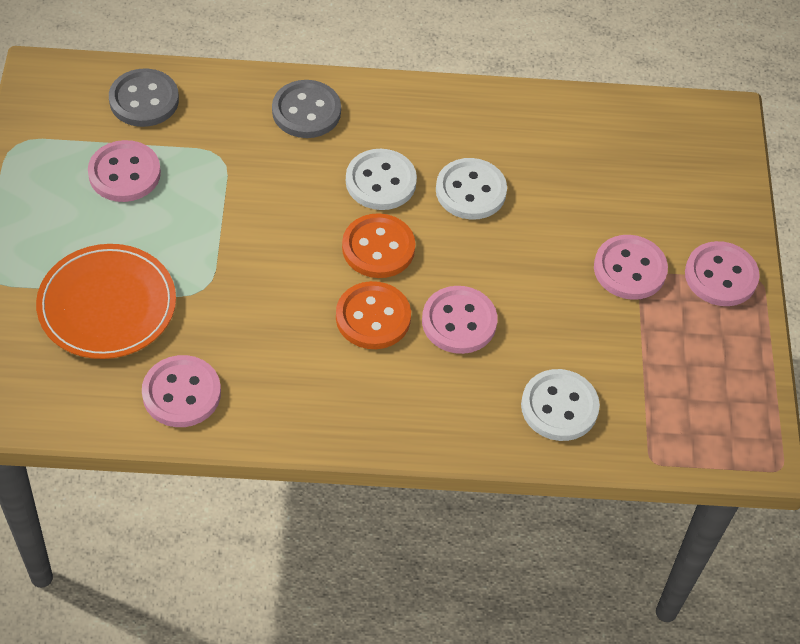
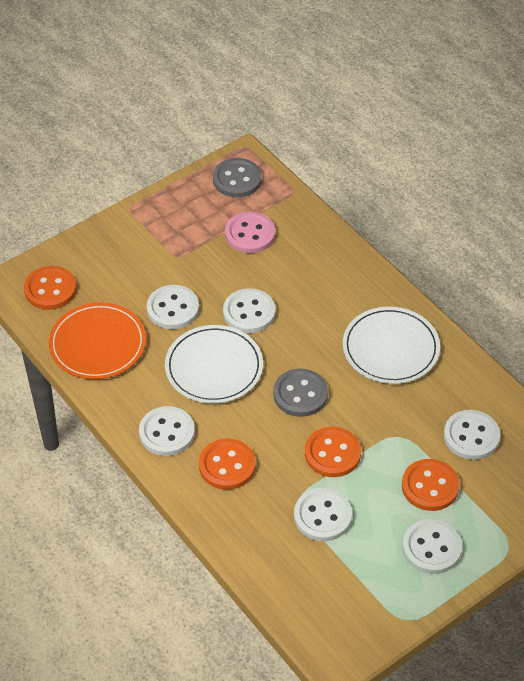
orange button: [336,281,411,349] [342,213,416,278] = 2 -> [24,266,76,310] [199,439,256,490] [305,427,361,477] [402,459,460,511] = 4
pink button: [88,140,161,202] [142,355,221,427] [422,286,497,354] [594,235,668,300] [685,241,760,306] = 5 -> [225,212,275,253] = 1
white button: [346,149,417,210] [436,158,507,220] [521,369,600,441] = 3 -> [139,406,195,456] [147,285,199,329] [223,288,276,333] [294,488,352,541] [402,519,462,574] [444,410,500,460] = 6
white plate: none = 0 -> [165,325,263,404] [343,307,440,384] = 2

